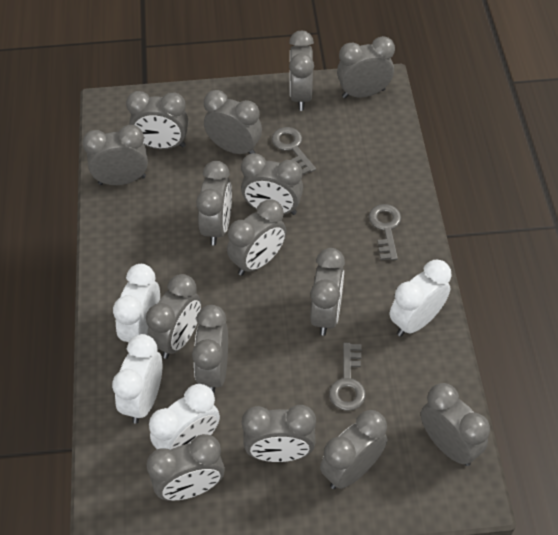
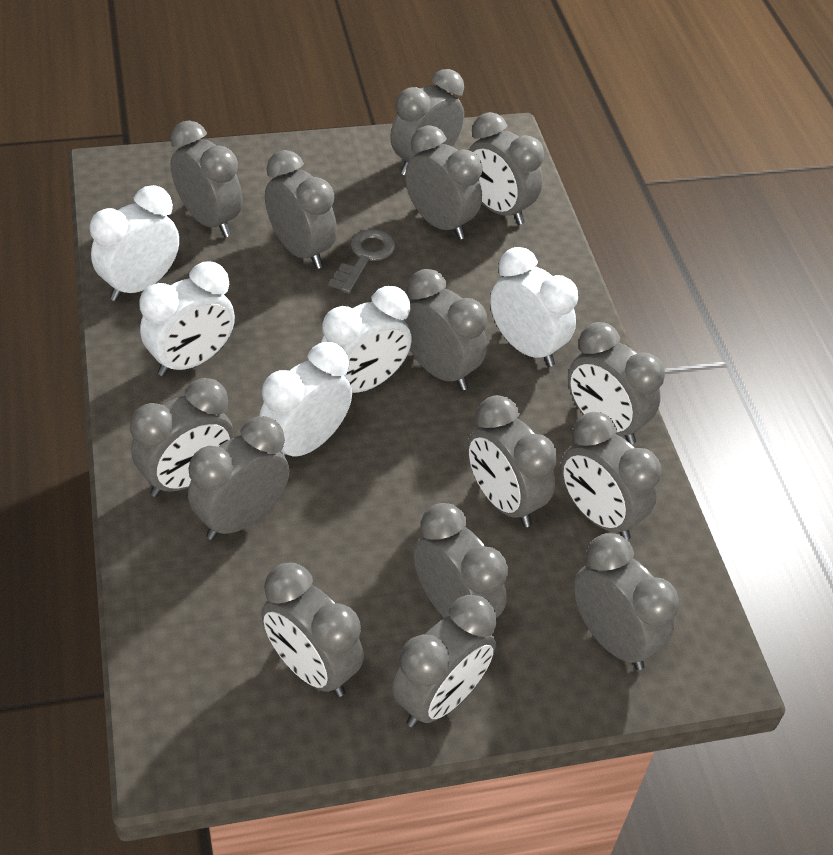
grey key: [272,127,316,175] [329,342,366,411] [369,204,401,260] = 3 -> [329,229,395,294] = 1
white clock: [112,334,163,424] [113,264,160,342] [149,384,220,450] [390,260,451,337] = 4 -> [90,185,179,301] [139,262,235,376] [259,342,352,458] [321,286,412,393] [490,247,578,367] = 5

